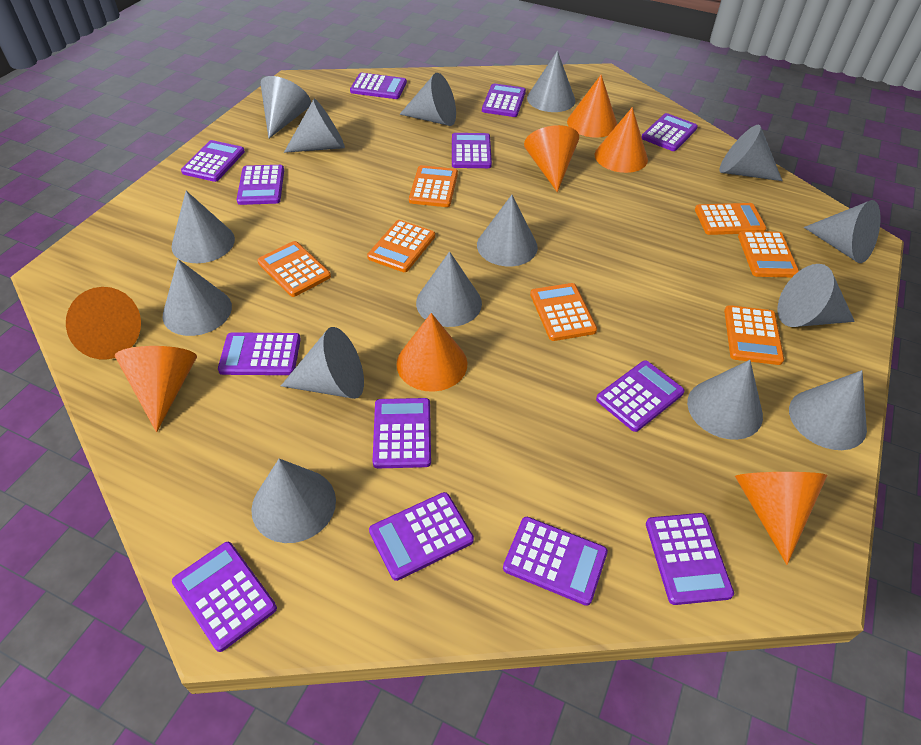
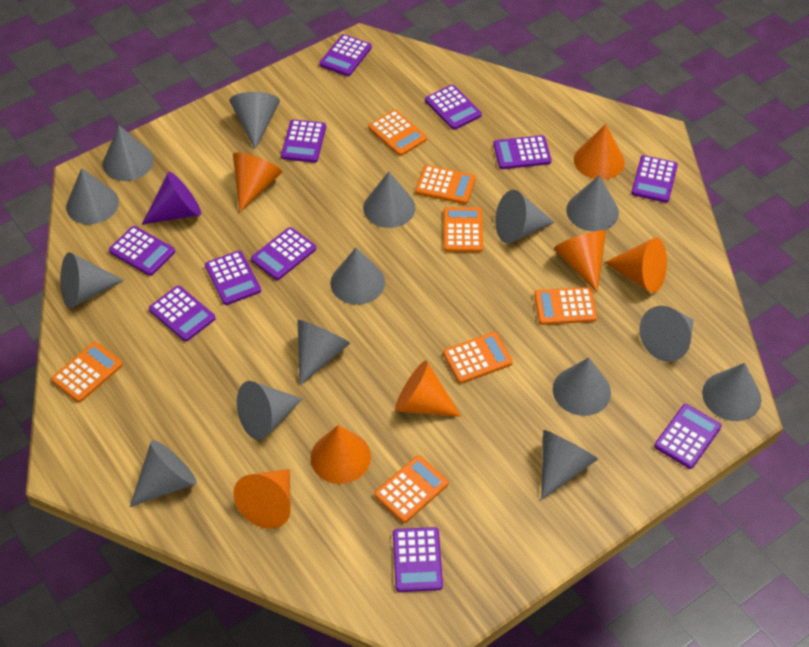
purple calculator: [172,542,277,652] [181,140,245,182] [218,332,301,375] [237,165,284,205] [350,73,407,99] [369,492,474,581] [373,398,431,468] [452,133,492,168] [482,83,526,117] [503,517,608,606] [596,360,685,432] [642,113,698,151] [646,513,734,605] = 13 -> [109,226,175,276] [149,286,216,342] [205,251,261,305] [251,227,316,280] [281,119,326,163] [319,34,372,76] [393,527,443,592] [425,85,482,130] [493,135,552,169] [631,155,678,203] [654,404,722,469] = 11
purple cone: none = 0 -> [142,172,201,225] = 1

